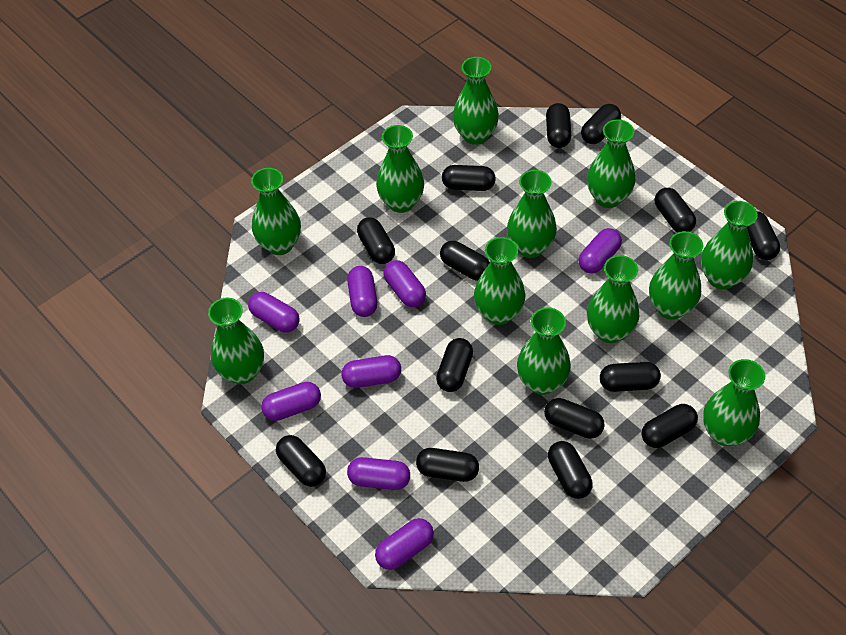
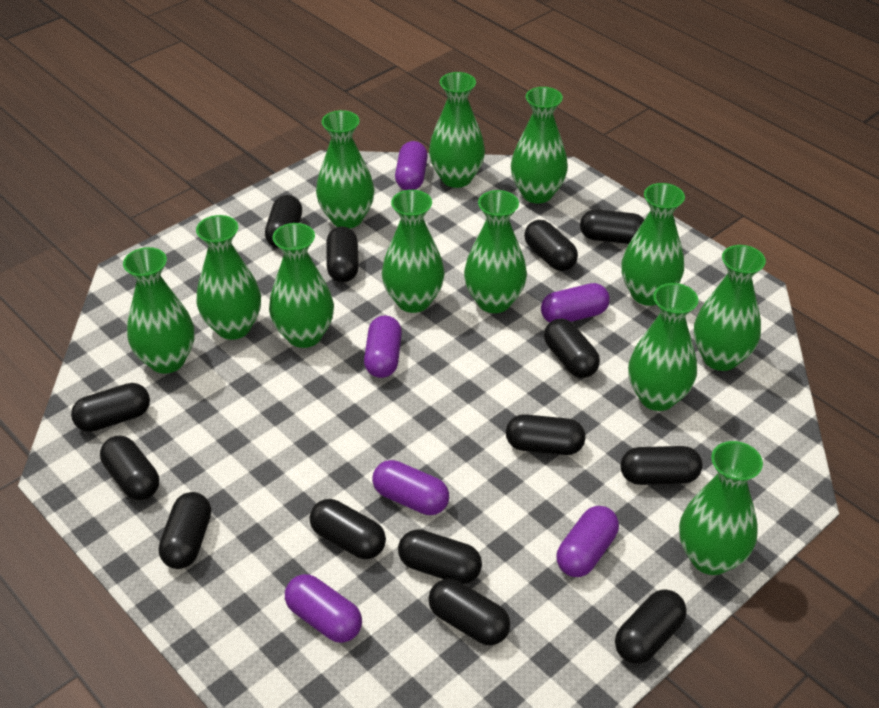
purple capsule: [248,292,300,332] [261,382,321,421] [342,355,401,388] [347,266,377,317] [347,457,410,490] [375,518,434,570] [383,260,426,307] [579,228,622,273] = 8 -> [285,574,362,643] [364,315,402,378] [372,460,449,515] [395,141,428,190] [541,283,610,323] [556,506,619,577] = 6

